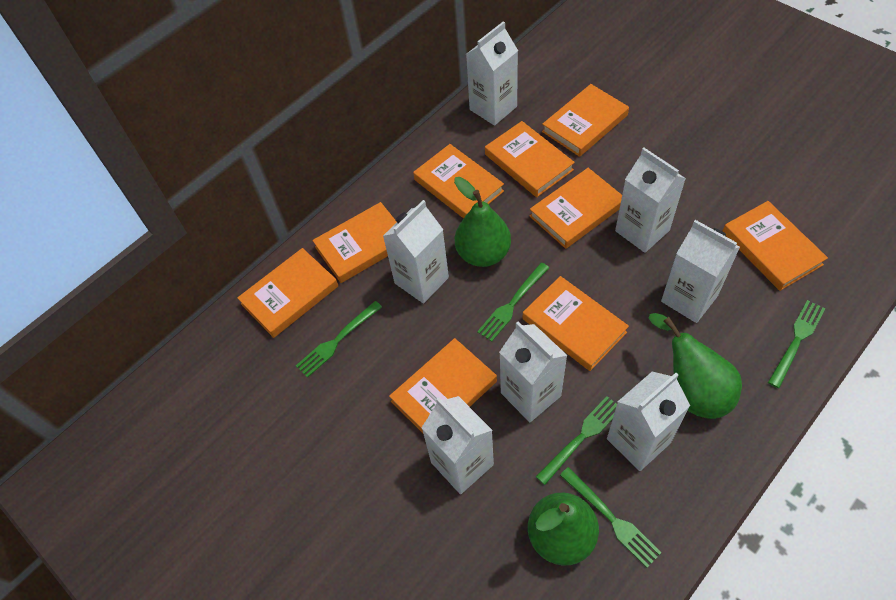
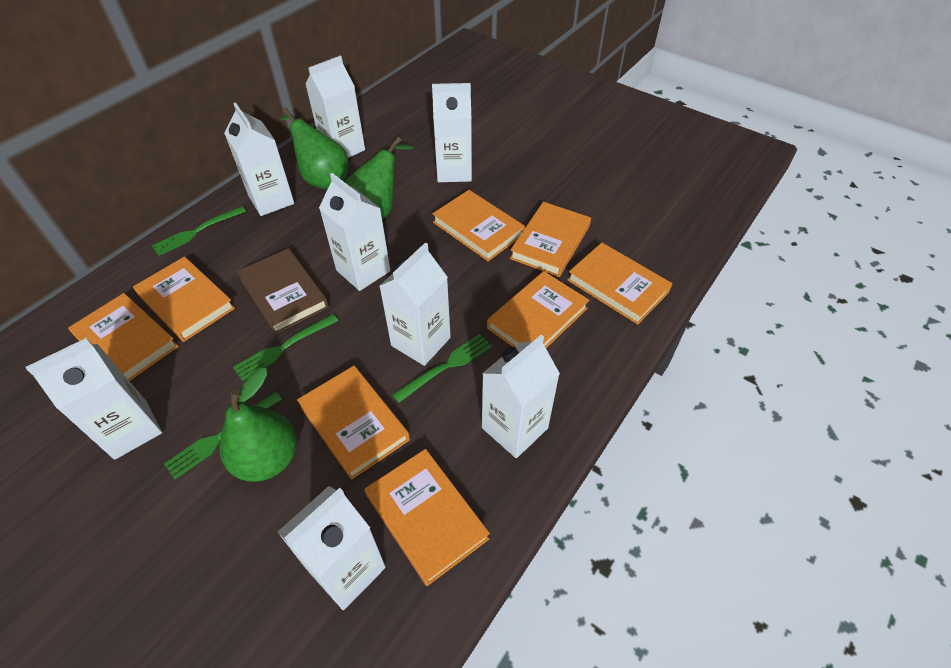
brown book: none = 0 -> [237,248,329,334] = 1
green fork: [296,301,382,378] [477,262,549,342] [536,396,617,485] [560,467,662,568] [768,300,826,388] = 5 -> [152,206,246,256] [164,392,282,479] [233,314,338,381] [392,334,492,403] = 4
orange book: [237,248,338,338] [312,202,397,283] [389,338,497,433] [413,144,504,219] [485,121,575,197] [523,276,629,371] [530,168,622,249] [542,84,629,157] [723,201,828,291] = 9 -> [68,293,179,381] [133,256,235,342] [297,366,410,480] [365,449,490,586] [432,190,525,261] [487,271,589,348] [510,202,591,277] [568,243,672,325] = 8
white carton: [383,200,449,303] [422,396,494,494] [466,21,518,126] [499,321,568,422] [607,372,690,471] [615,148,686,253] [661,220,740,323] = 7 -> [26,338,162,460] [224,103,294,216] [278,486,386,610] [305,56,365,158] [319,173,391,291] [380,243,451,366] [432,83,472,182] [482,335,560,458] = 8

